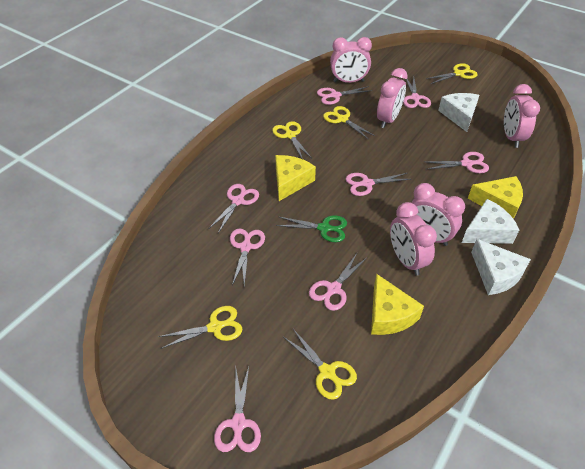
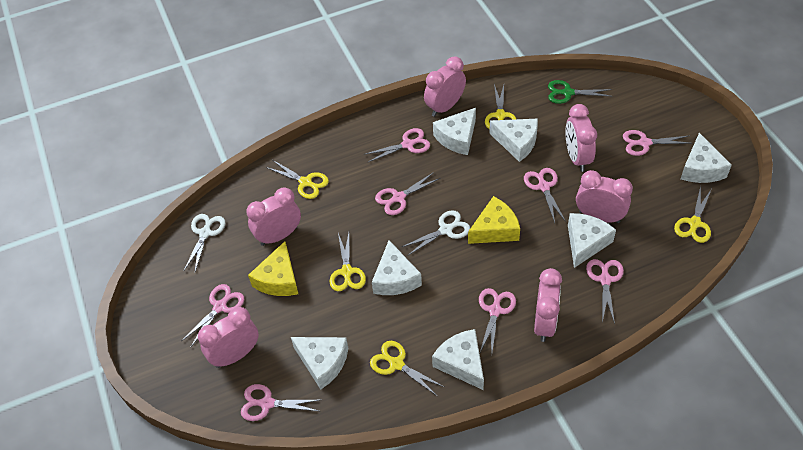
pink clock: [330,37,372,83] [377,68,408,128] [390,202,437,276] [411,183,465,246] [504,84,540,148] = 5 -> [198,307,259,368] [246,187,301,246] [424,56,466,117] [534,268,562,342] [565,104,597,172] [576,170,633,223] = 6
white cheese: [438,93,479,132] [462,199,519,244] [471,239,531,295] = 3 -> [291,337,348,390] [372,240,422,295] [432,329,484,390] [433,108,476,155] [489,119,538,162] [568,213,616,268] [681,133,732,183] = 7
white scissors: none = 0 -> [184,214,225,271] [402,210,470,255] = 2
yellow cheese: [275,155,316,201] [371,274,424,335] [468,176,523,219] = 3 -> [248,241,298,296] [468,196,520,244] = 2

